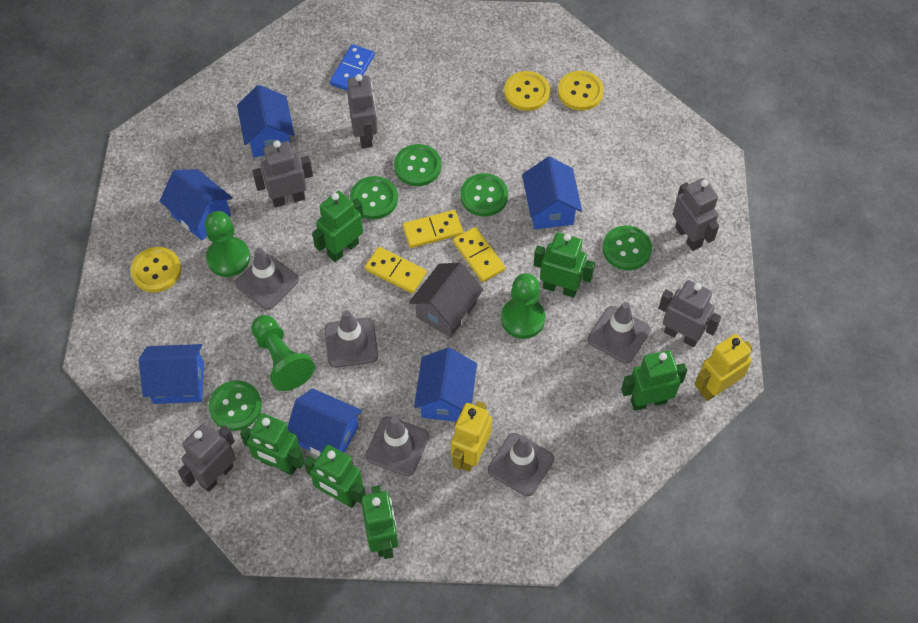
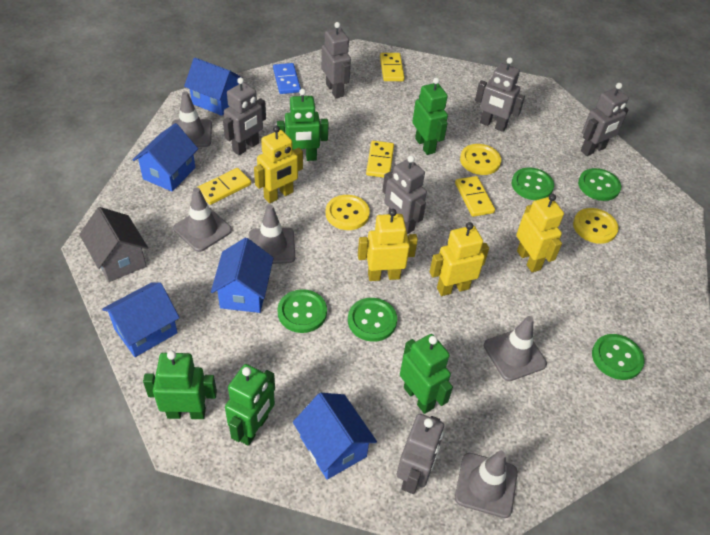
blue house: [139,344,204,404] [159,169,233,240] [237,85,294,157] [288,388,362,456] [414,348,477,422] [522,157,582,229] = 6 -> [102,282,180,357] [133,123,198,191] [184,58,243,116] [211,238,273,313] [293,393,377,480] = 5
green pawn: [205,211,250,277] [251,315,315,391] [501,273,545,339] = 3 -> none = 0
green robot: [240,413,304,475] [304,445,366,508] [312,191,364,262] [361,485,398,559] [534,232,595,298] [621,350,687,411] = 6 -> [143,351,217,419] [225,364,275,446] [277,89,329,161] [400,334,453,414] [412,77,448,155] = 5
grey robot: [178,424,236,492] [252,140,313,208] [347,74,378,148] [659,280,721,347] [673,178,719,251] = 5 -> [223,77,266,155] [321,22,351,98] [382,155,427,234] [397,414,444,494] [475,58,525,132] [581,83,629,156] = 6
yellow domino: [365,247,427,294] [403,210,463,248] [453,227,505,282] = 3 -> [198,168,251,205] [366,141,394,178] [380,53,405,81] [455,176,495,217] = 4
yellow robot: [451,401,492,472] [694,334,753,401] = 2 -> [254,126,303,203] [358,209,418,281] [430,222,489,296] [516,194,564,272] = 4

